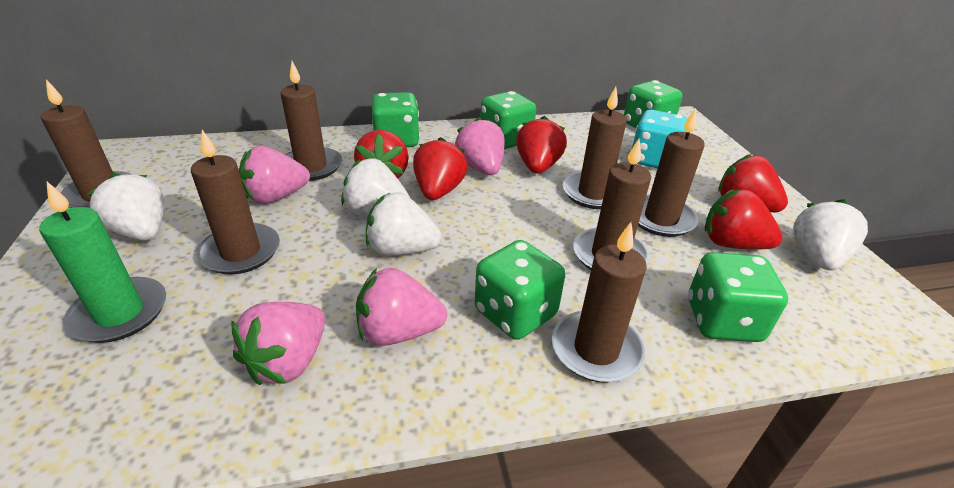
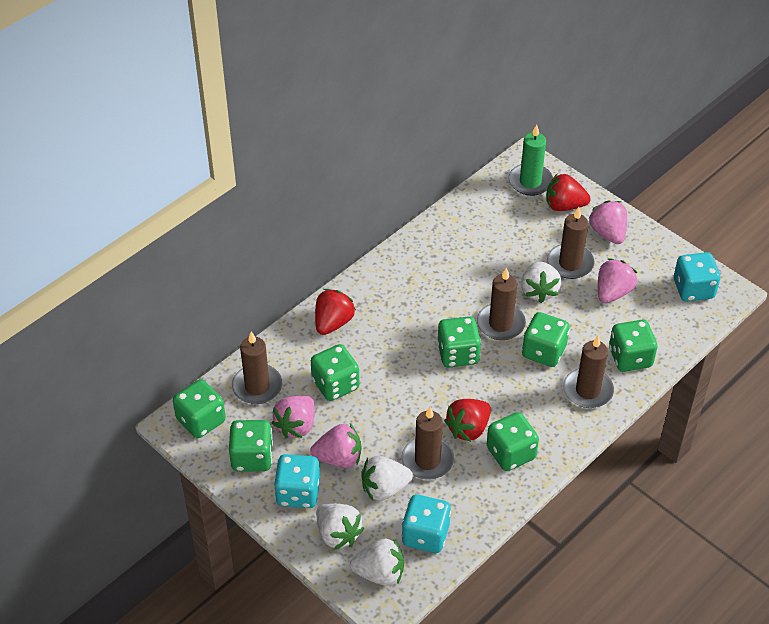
brown candle: [41,79,133,208] [191,130,280,275] [280,61,342,181] [552,222,647,383] [563,87,627,209] [573,139,651,270] [638,108,705,237] = 7 -> [232,331,282,404] [402,407,454,480] [477,267,526,340] [547,207,594,279] [563,336,614,408] = 5
green dice: [372,92,420,147] [475,240,565,340] [480,91,536,149] [624,80,683,128] [688,252,788,342] = 5 -> [173,379,226,438] [229,420,273,472] [311,344,359,401] [437,316,481,368] [487,412,539,471] [522,312,570,367] [609,320,657,372] = 7
red strawberry: [354,130,409,179] [413,137,468,200] [516,116,567,174] [705,189,783,249] [718,154,788,212] = 5 -> [315,289,356,335] [444,399,491,442] [546,173,590,211] = 3
turquoise dice: [632,110,687,169] = 1 -> [274,454,320,508] [402,495,451,553] [674,252,721,302] = 3

